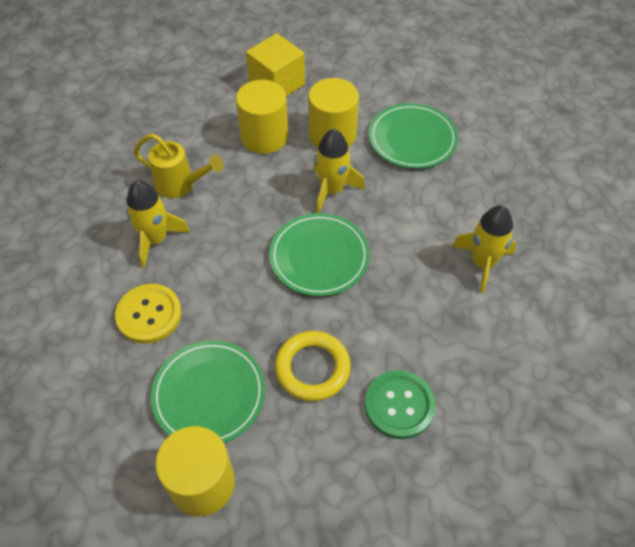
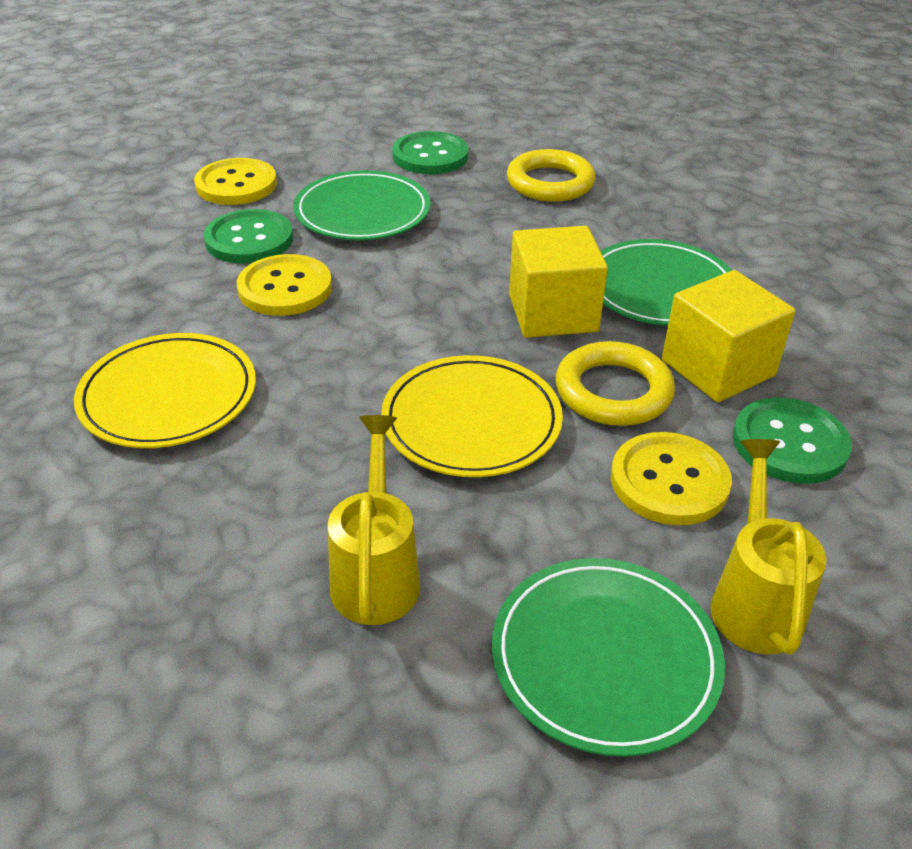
green button: [365,370,436,439] = 1 -> [204,209,293,264] [392,131,468,174] [733,397,852,484] = 3
yellow button: [115,284,182,344] = 1 -> [194,158,277,205] [237,254,332,316] [611,432,732,525] = 3
yellow cube: [246,33,305,96] = 1 -> [509,226,608,338] [662,270,796,402] = 2
yellow cylinder: [155,426,235,516] [236,80,288,154] [308,78,359,148] = 3 -> none = 0
yellow plate: none = 0 -> [74,333,256,448] [381,355,563,477] = 2
yellow ring: [275,331,351,401] = 1 -> [507,149,596,202] [556,341,675,426] = 2
yellow rocket: [126,180,190,268] [313,129,365,213] [452,205,517,293] = 3 -> none = 0
yellow watering can: [133,133,224,198] = 1 -> [328,415,420,625] [711,439,827,655] = 2

